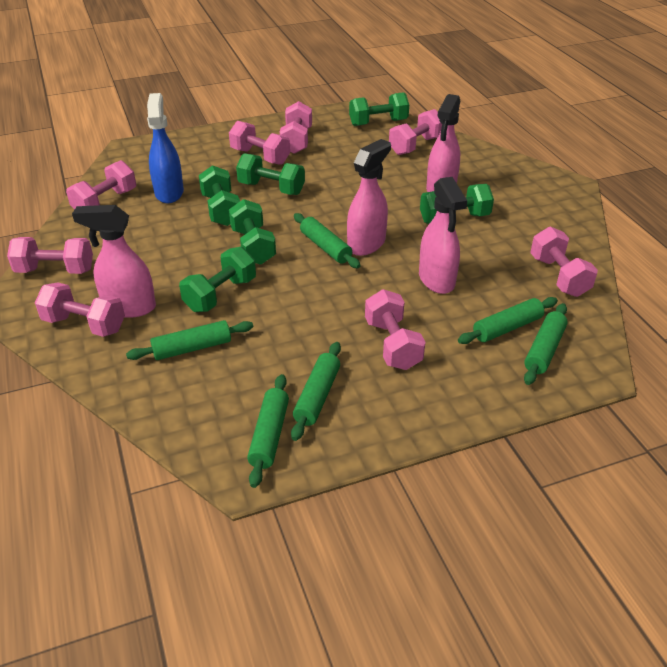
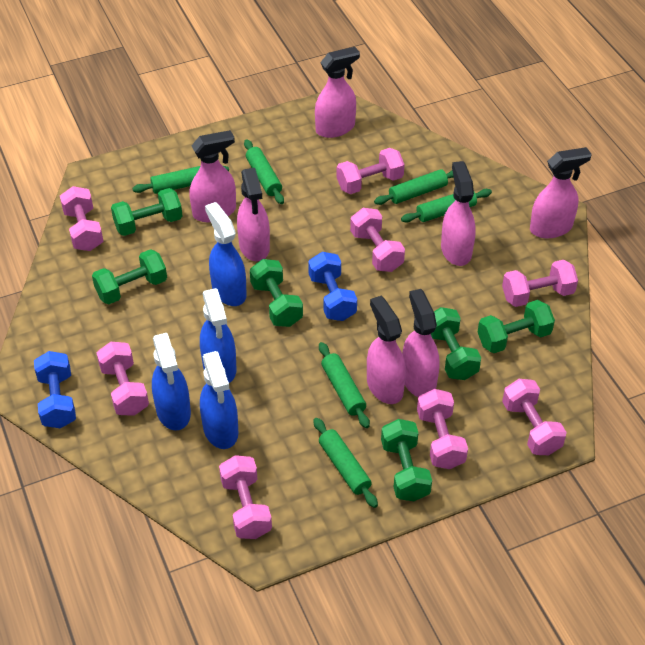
blue dumbbell: none = 0 -> [34,351,76,428] [308,252,357,321] = 2
blue spray bottle: [147,93,184,203] = 1 -> [152,333,191,430] [200,288,237,383] [200,351,238,449] [205,202,247,306] = 4
pink spray bottle: [72,205,156,318] [347,139,391,256] [419,177,467,294] [426,94,460,192] = 4 -> [189,130,236,222] [237,168,270,261] [315,47,360,138] [367,296,406,404] [402,289,440,397] [441,161,476,266] [530,147,592,238] = 7

